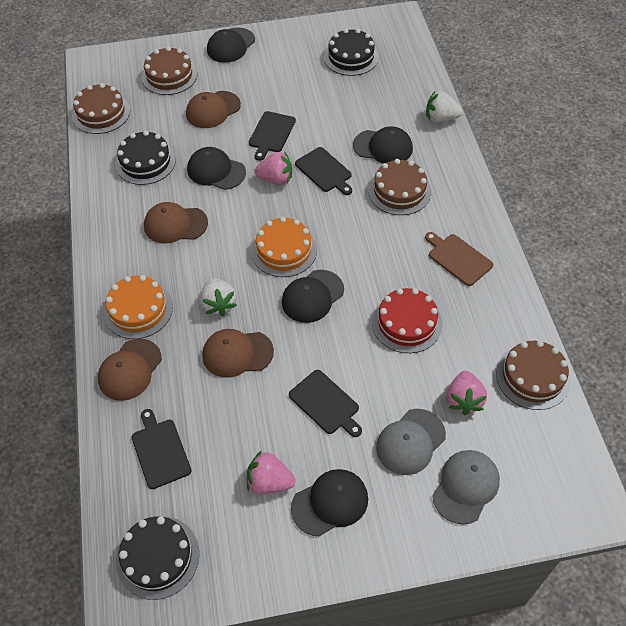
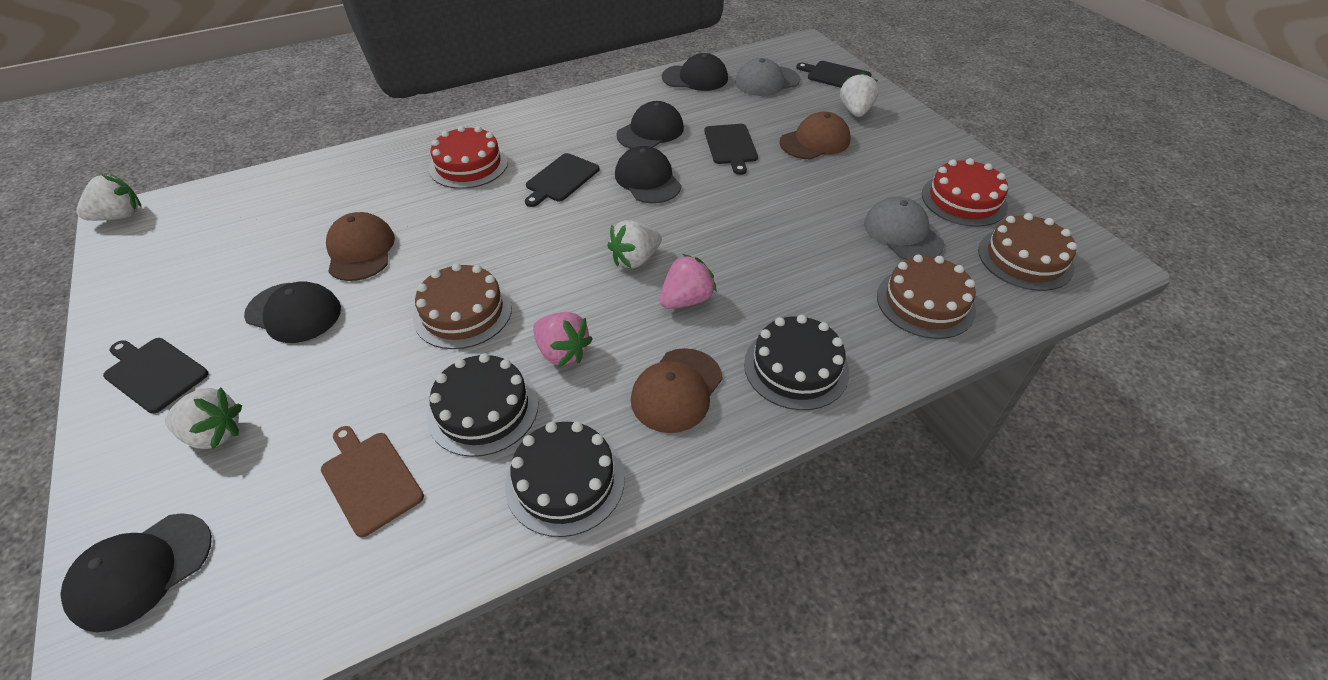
brown cake: [72,83,130,134] [142,46,197,95] [368,159,431,215] [496,340,571,410] = 4 -> [413,263,512,349] [877,254,976,339] [978,213,1077,291] = 3
brown cap: [98,338,162,401] [144,202,208,244] [186,91,241,128] [202,329,274,378] = 4 -> [326,212,395,281] [631,348,723,433] [780,112,851,159] = 3
orange cake: [104,275,173,339] [251,217,317,277] = 2 -> none = 0
pink strawberry: [247,450,296,494] [254,151,292,185] [447,371,487,415] = 3 -> [533,312,593,367] [660,254,717,309] = 2
red cake: [372,288,442,353] = 1 -> [429,126,508,189] [922,158,1008,227] = 2
white strawberry: [200,278,237,316] [426,91,463,123] = 2 -> [76,174,141,221] [165,387,242,450] [607,220,662,269] [840,72,879,117] = 4

